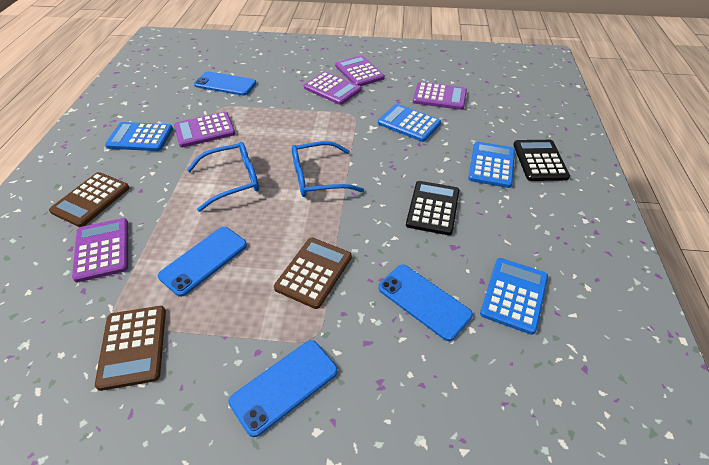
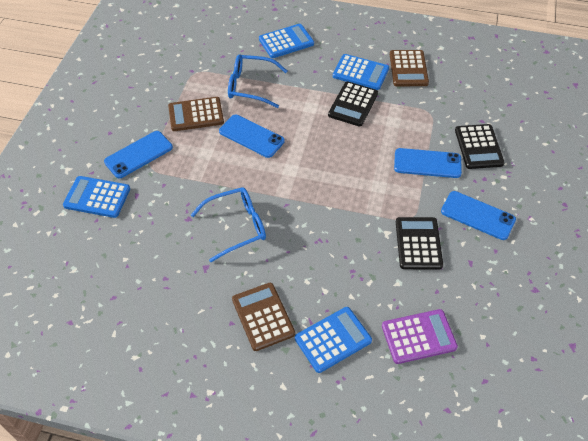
black calculator: [406,181,459,235] [513,140,570,181] = 2 -> [328,81,378,127] [396,217,443,269] [455,124,505,169] = 3
purple calculator: [72,218,128,282] [174,112,235,147] [304,72,361,105] [335,55,385,86] [413,82,467,110] = 5 -> [382,309,458,364] = 1

